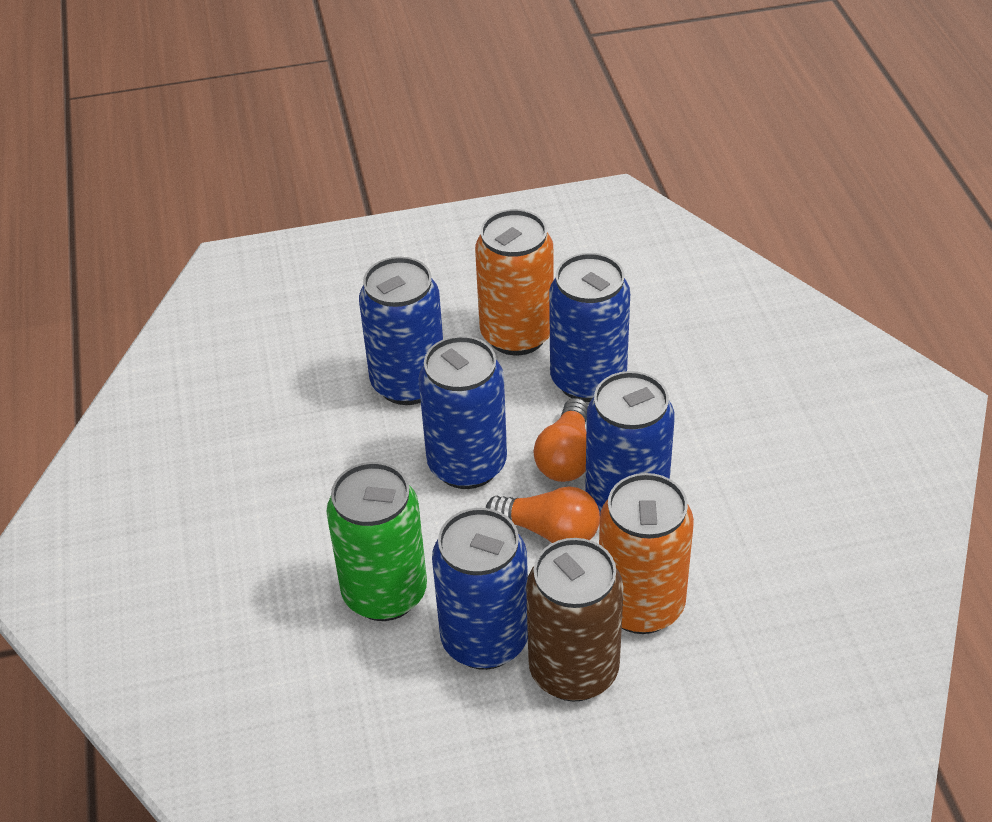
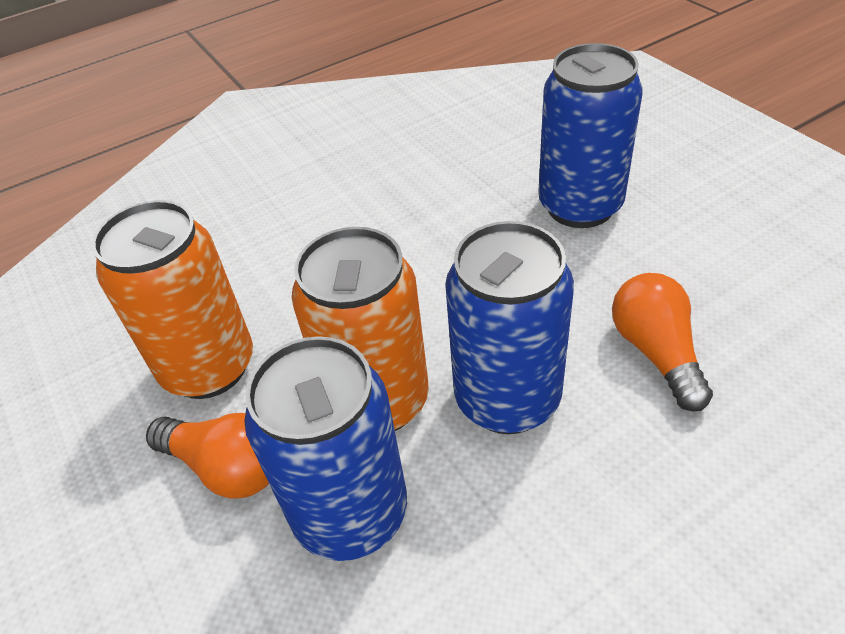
blue can: [359,257,443,405] [418,336,507,489] [432,508,528,670] [549,253,630,402] [585,371,675,513] = 5 -> [244,336,407,561] [445,221,574,434] [538,43,643,228] = 3
brown can: [526,538,623,702] = 1 -> none = 0
green can: [326,462,427,621] = 1 -> none = 0

